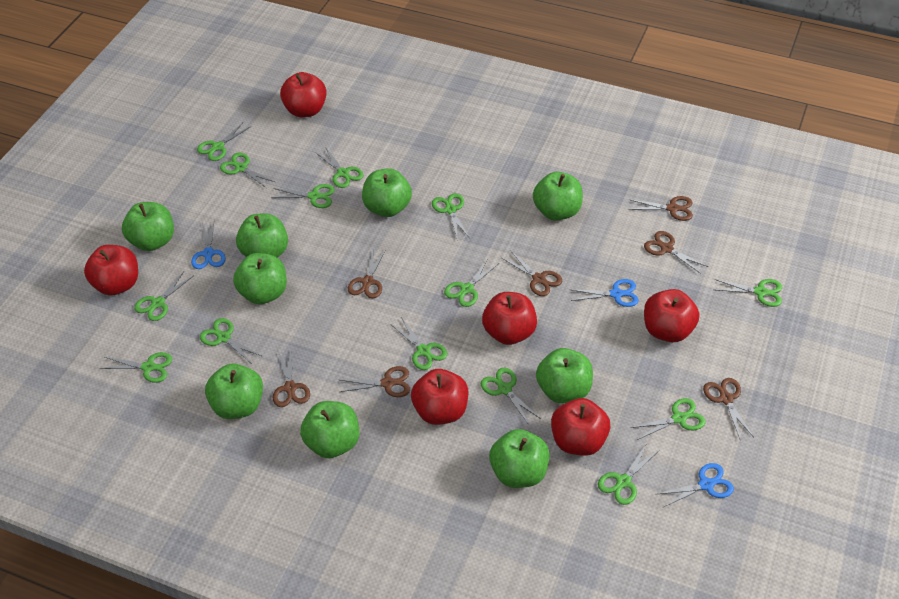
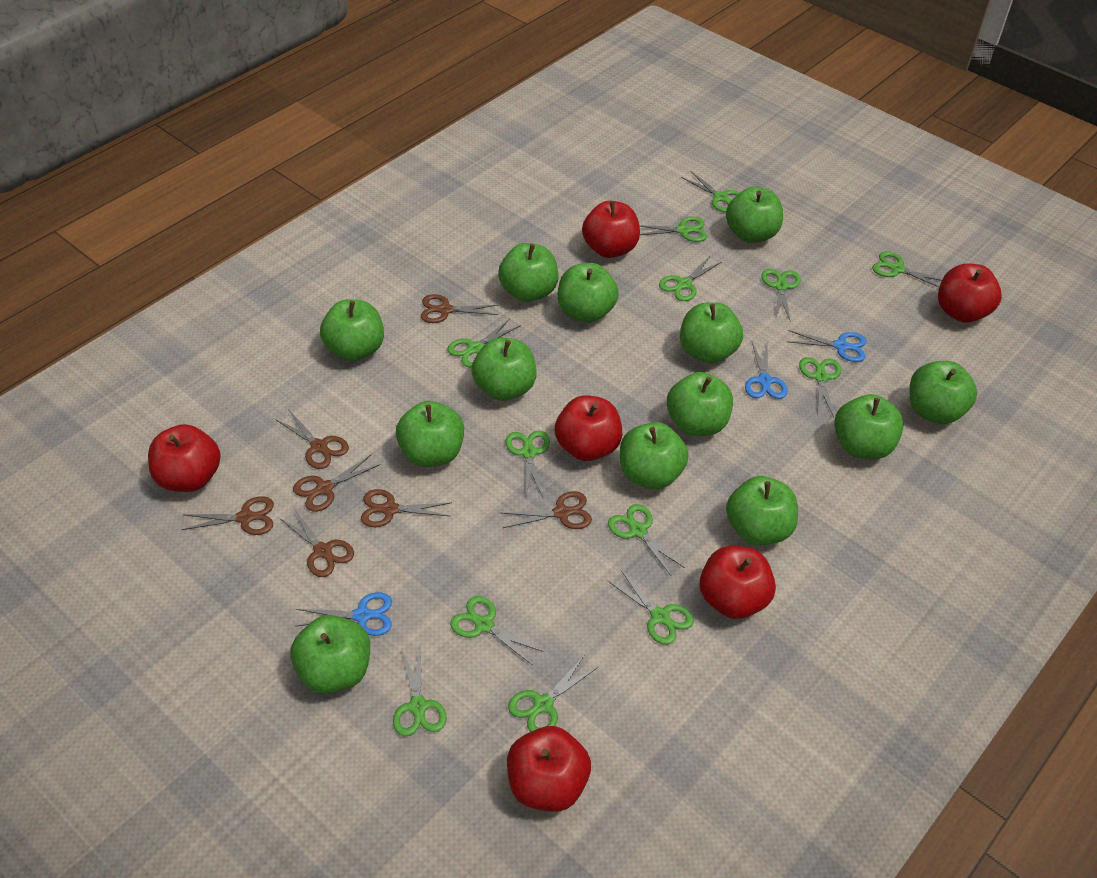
green apple: [122,202,174,251] [205,364,263,419] [233,253,287,304] [236,213,288,257] [300,401,359,458] [362,168,412,217] [489,429,549,488] [533,172,583,221] [536,348,593,403] = 9 -> [290,615,370,693] [320,299,384,361] [396,401,464,467] [471,338,537,401] [498,243,558,302] [558,263,619,322] [620,422,689,489] [667,372,733,436] [680,302,743,363] [726,186,783,243] [726,476,798,545] [834,394,904,459] [909,361,977,424] = 13
green scissors: [100,352,172,383] [134,271,193,321] [197,123,250,161] [200,318,261,364] [220,153,275,188] [272,184,335,208] [315,147,364,188] [390,317,447,370] [432,193,469,241] [444,258,499,307] [481,367,541,425] [598,443,658,505] [631,398,706,440] [714,279,782,307] = 14 -> [393,644,447,736] [447,319,521,368] [450,596,544,665] [506,431,550,497] [508,656,598,732] [607,570,694,645] [608,504,685,576] [639,217,707,242] [659,256,721,301] [681,171,740,212] [762,269,801,322] [799,357,841,417] [872,251,942,287] = 13

